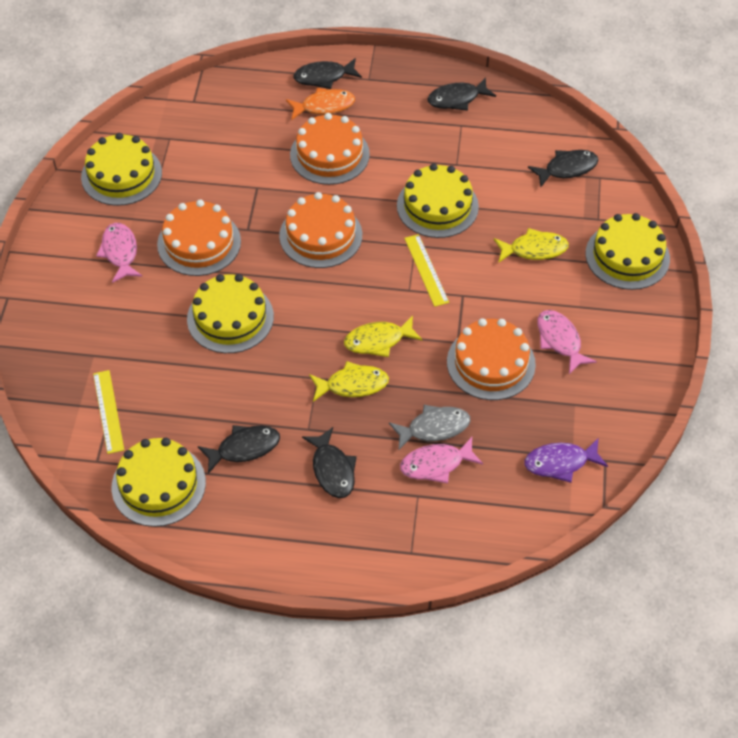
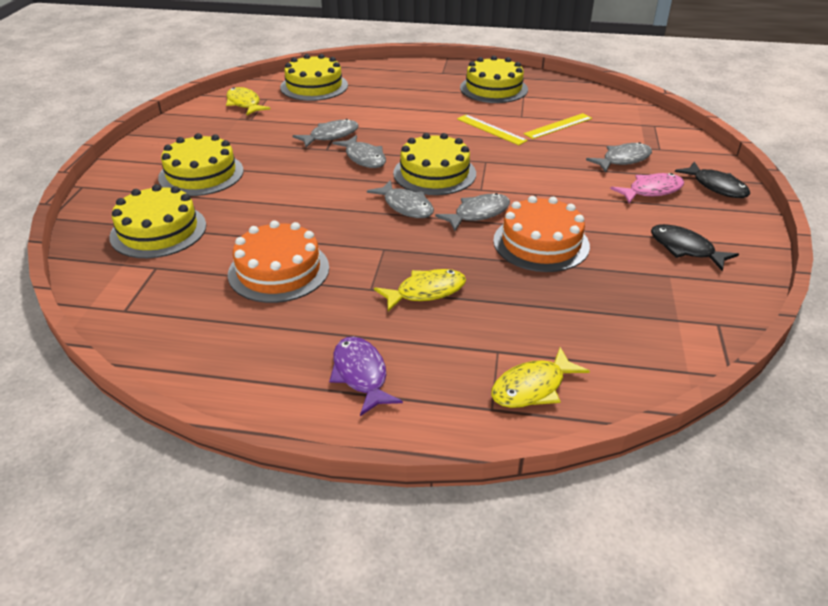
black fish: [198,425,280,474] [293,58,362,89] [302,427,357,498] [427,77,496,111] [528,150,598,187] = 5 -> [651,224,739,271] [675,162,750,198] = 2
grey fish: [389,405,470,451] = 1 -> [293,119,359,148] [333,135,386,168] [367,180,434,218] [435,193,510,231] [586,142,652,172] = 5
orange cake: [157,199,241,276] [279,192,362,268] [290,113,370,185] [447,318,536,400] = 4 -> [228,220,329,303] [493,196,590,272] = 2
orange fish: [286,88,355,120] = 1 -> none = 0
pink fish: [96,223,142,283] [400,437,483,483] [537,310,597,374] = 3 -> [610,173,684,204] = 1

